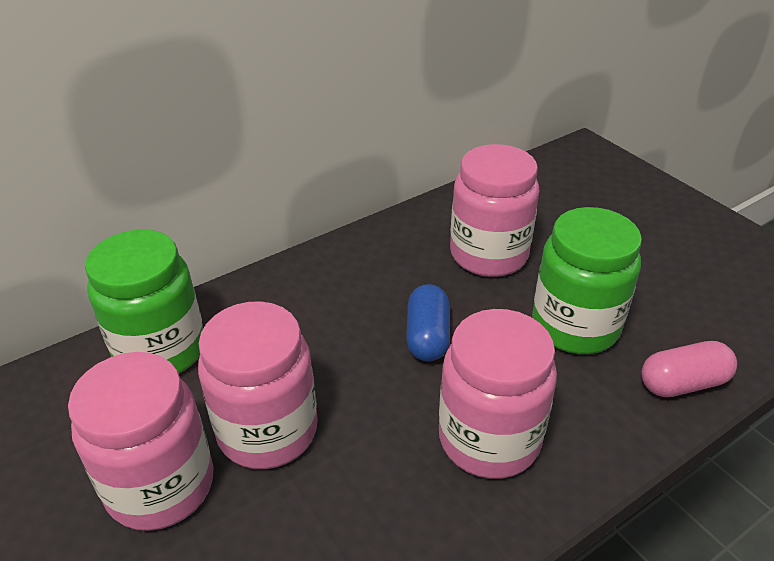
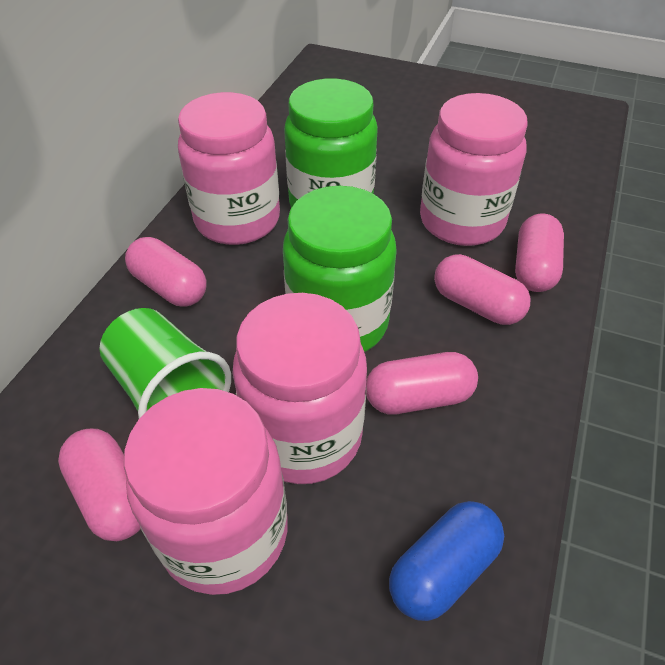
green cup: none = 0 -> [99,308,231,418] = 1
pink capsule: [641,341,737,397] = 1 -> [58,429,141,541] [125,237,207,307] [366,352,478,415] [434,254,530,325] [515,213,564,292] = 5

